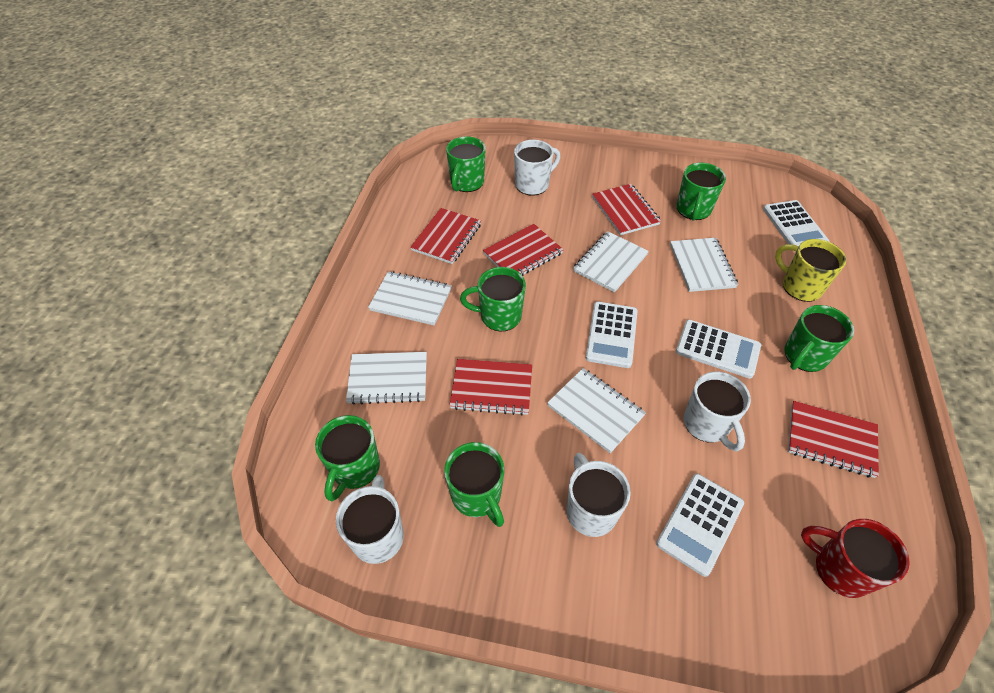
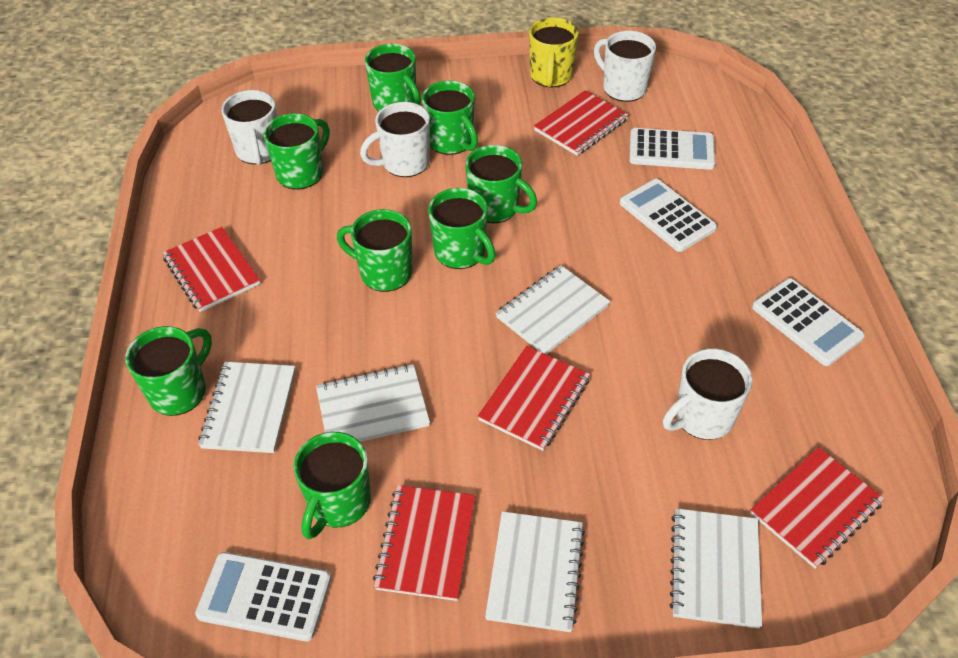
green mug: [315,415,380,501] [444,442,504,527] [446,136,486,192] [460,267,526,331] [676,163,726,221] [784,305,854,372] = 6 -> [125,326,212,416] [263,113,330,189] [293,432,371,539] [337,209,412,292] [365,44,421,111] [422,81,478,155] [428,188,496,269] [465,145,537,223] = 8
red mug: [801,519,910,598] = 1 -> none = 0

